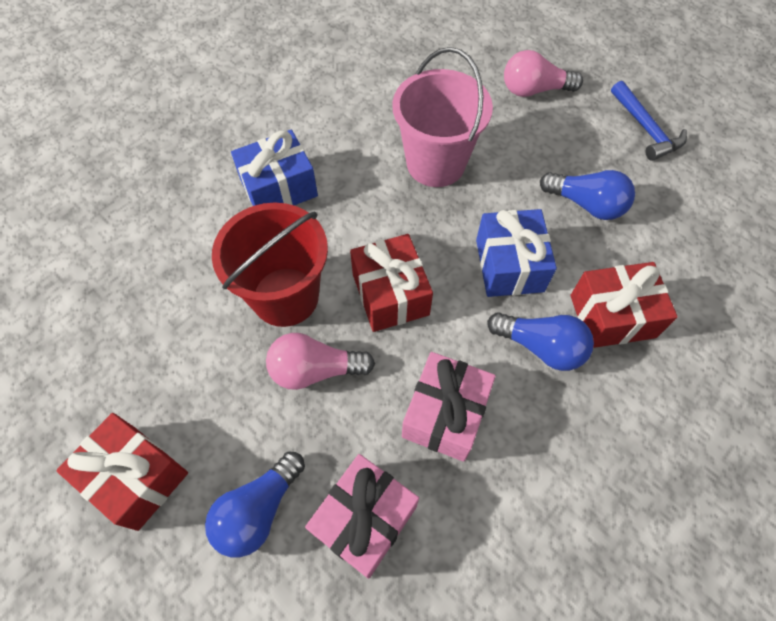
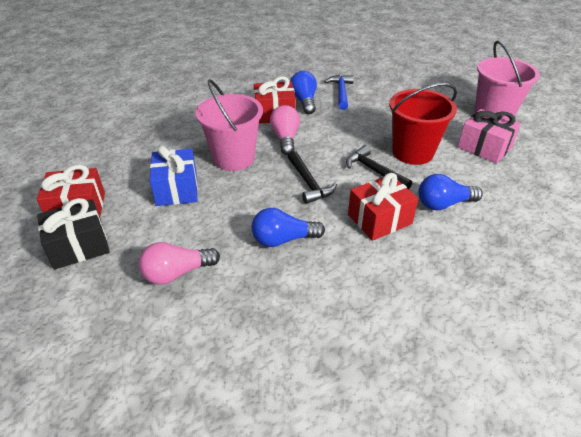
black gift: none = 0 -> [37,198,110,269] = 1
black hammer: none = 0 -> [288,151,337,204] [346,145,412,189] = 2
blue gift: [231,130,318,206] [476,209,557,297] = 2 -> [150,146,198,206] = 1
pink bucket: [392,47,493,187] = 1 -> [196,79,263,171] [474,41,540,119] = 2
pink gift: [305,454,419,579] [402,352,496,462] = 2 -> [458,109,521,163] = 1

